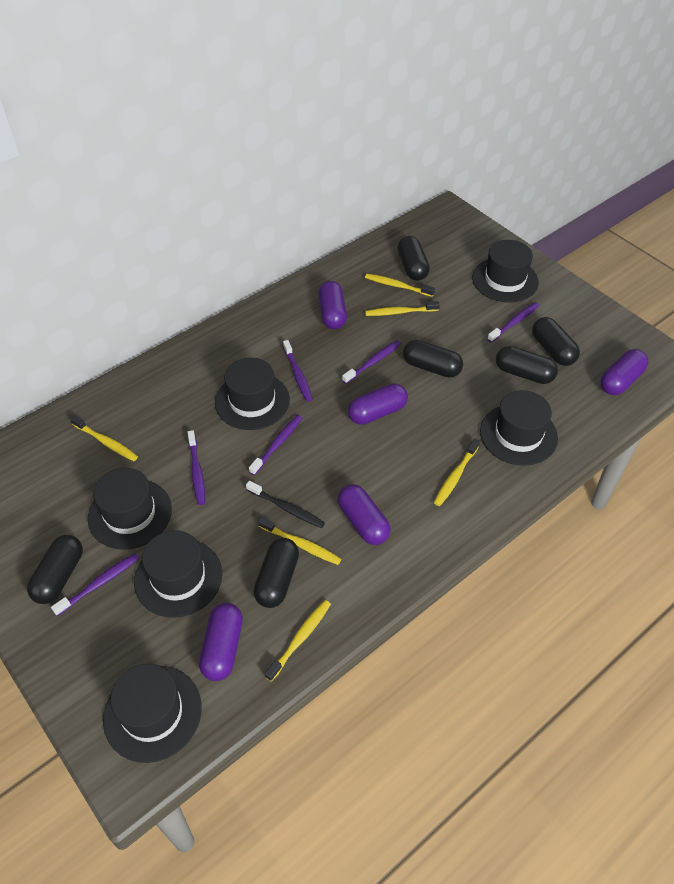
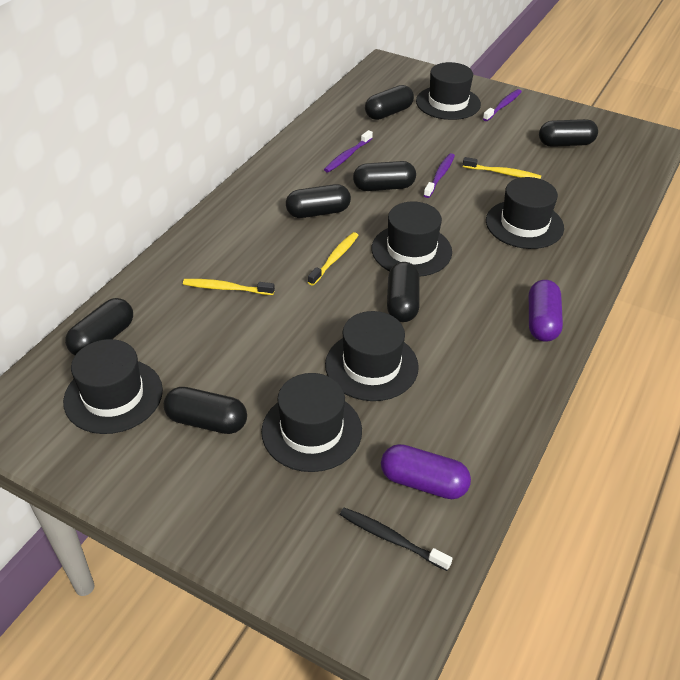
black capsule: [27,535,83,604] [254,538,299,608] [397,236,430,281] [403,340,463,378] [496,346,558,384] [532,317,580,366] = 6 -> [65,298,133,355] [164,387,247,434] [286,184,351,218] [353,161,416,191] [365,85,414,120] [387,262,420,322] [539,119,598,147] = 7
purple capsule: [199,603,243,681] [318,281,347,329] [337,484,391,545] [348,383,408,425] [600,349,648,395] = 5 -> [381,444,471,499] [529,280,563,342] = 2
purple toothbrush: [51,553,139,616] [187,430,205,505] [249,415,302,475] [283,340,313,402] [342,340,401,384] [487,302,539,343] = 6 -> [324,130,373,173] [423,153,455,198] [483,89,522,121] = 3
yellow toothbrush: [70,415,138,461] [258,517,341,565] [265,600,331,682] [365,274,435,297] [365,301,440,316] [434,439,480,506] = 6 -> [183,279,275,295] [308,232,359,286] [463,157,541,179] = 3

